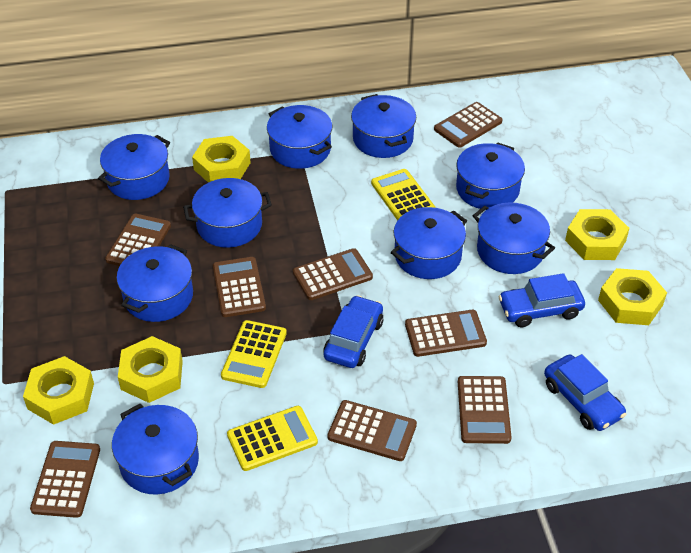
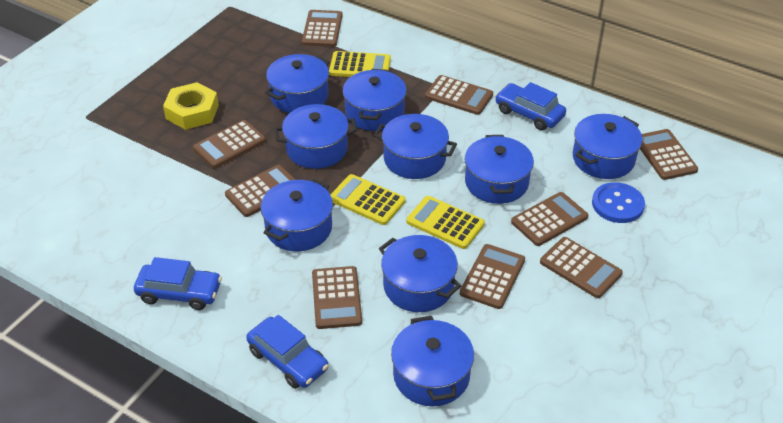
blue button: none = 0 -> [592,182,645,223] = 1
brown calculator: [30,441,100,518] [105,214,171,266] [213,257,266,317] [293,248,373,300] [327,400,417,461] [405,310,487,357] [434,102,502,148] [458,376,512,444] = 8 -> [193,120,266,168] [225,165,296,217] [302,10,342,47] [312,266,362,329] [425,75,493,115] [460,244,525,309] [511,192,588,246] [540,237,623,298] [640,129,698,180] = 9
yellow nut: [23,356,94,425] [118,336,183,403] [192,136,251,183] [565,209,629,260] [598,268,667,325] = 5 -> [163,82,219,130] = 1

